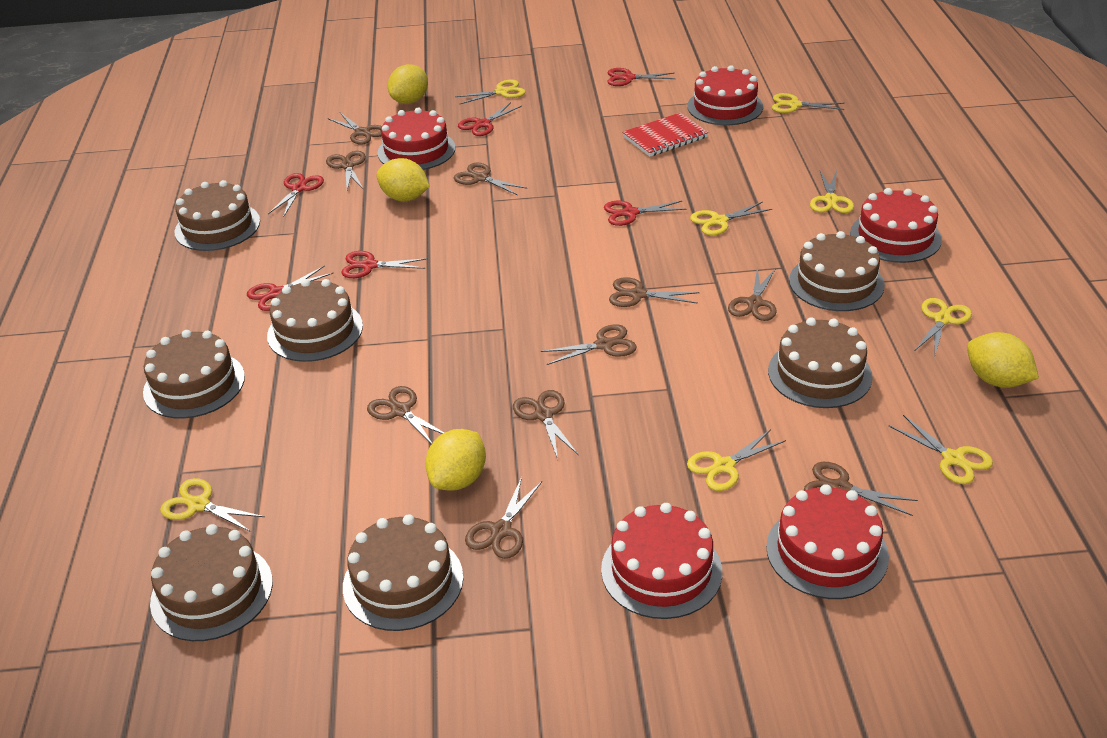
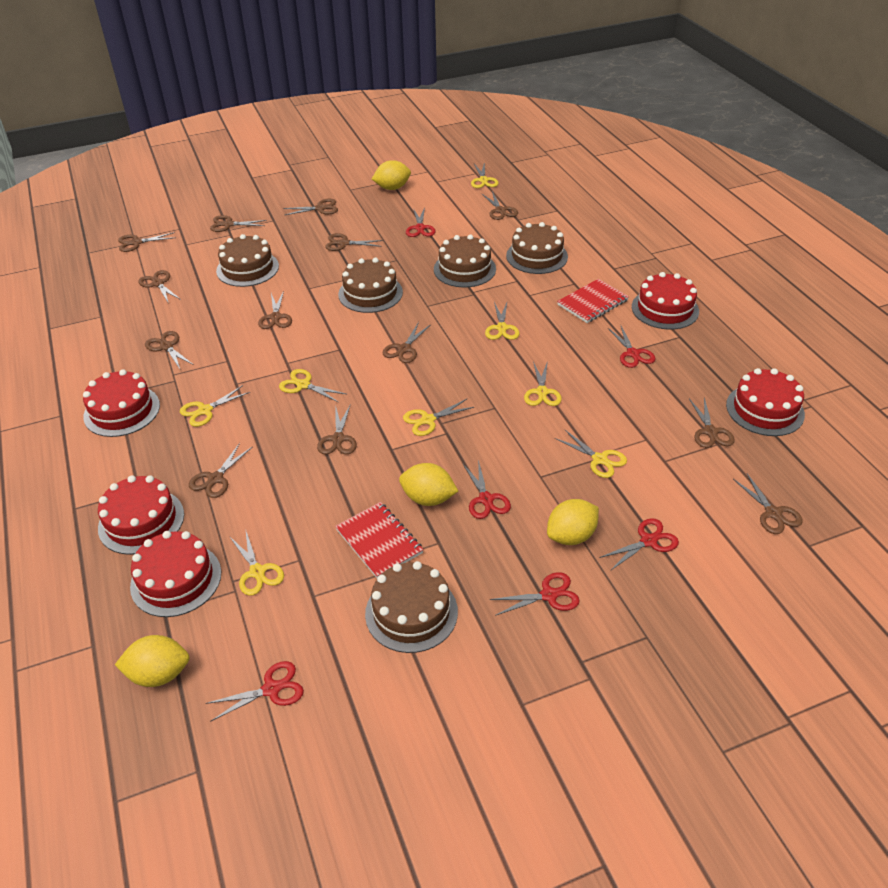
brown cake: [143,330,245,419] [150,524,273,641] [175,180,260,251] [267,279,363,362] [343,514,463,631] [768,317,872,408] [789,231,885,311] = 7 -> [216,234,279,287] [338,258,403,313] [365,561,458,653] [434,235,496,287] [506,222,568,274] = 5
brown scissors: [326,151,366,190] [327,113,382,144] [367,386,444,444] [454,163,528,195] [465,477,542,559] [513,390,579,459] [541,324,637,365] [609,277,699,307] [728,267,777,321] [804,462,918,516] = 10 -> [118,232,176,252] [138,270,181,304] [145,331,194,369] [189,443,252,498] [210,215,267,232] [258,291,292,329] [283,199,338,215] [317,404,357,454] [325,233,383,251] [383,322,430,363] [482,191,518,220] [689,398,735,448] [733,474,803,534] = 13
red notebook: [622,113,709,157] = 1 -> [335,502,424,578] [557,279,629,323] = 2

